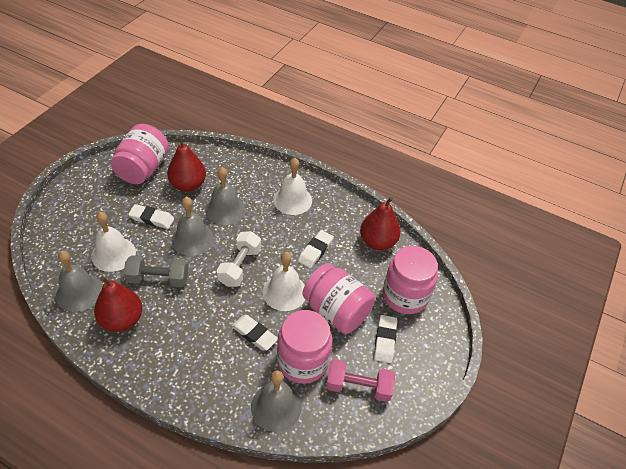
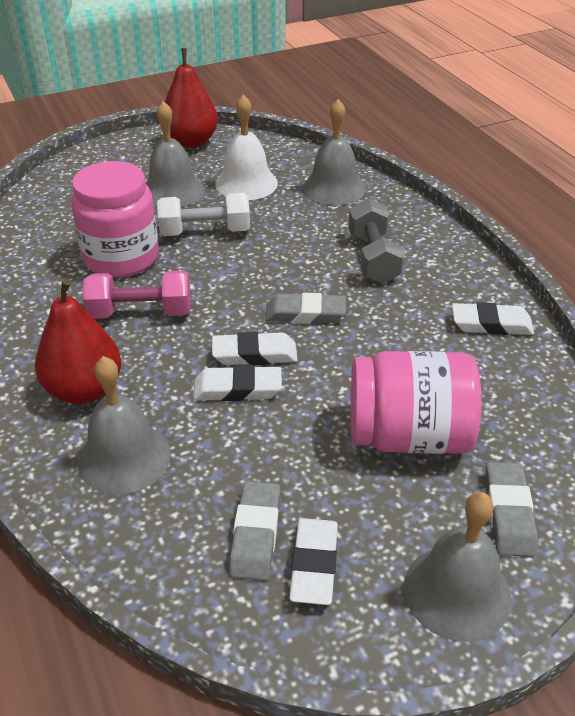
grey eraser: none = 0 -> [229,481,281,581] [265,293,346,324] [485,462,538,557] = 3
pink jar: [111,124,169,184] [277,310,332,384] [302,263,375,334] [383,246,438,314] = 4 -> [71,161,159,277] [350,351,482,454] = 2
red pear: [94,277,142,332] [167,136,206,192] [360,197,401,250] = 3 -> [35,279,121,404] [165,48,218,148] = 2
white bell: [92,212,136,272] [263,252,305,311] [273,158,312,215] = 3 -> [215,95,278,200] = 1

